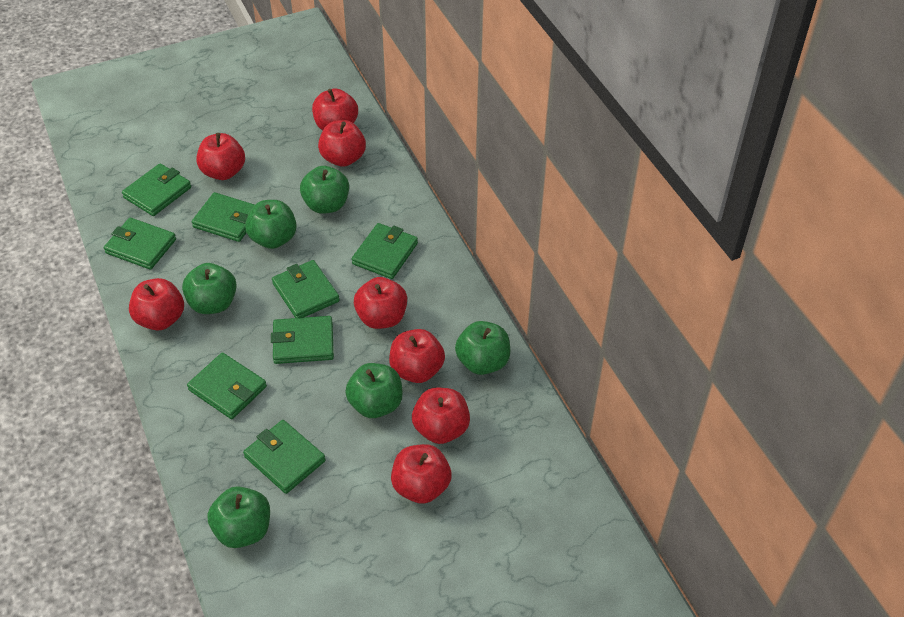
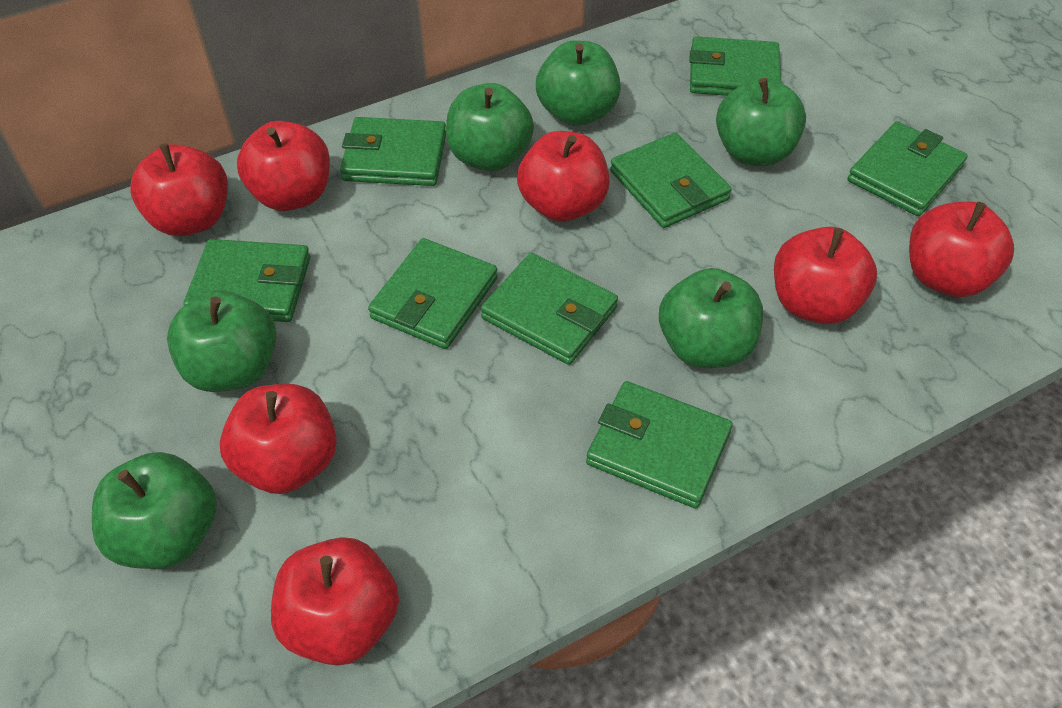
red apple: [129,278,184,330] [196,133,245,180] [312,88,358,131] [318,120,366,167] [354,277,407,329] [389,329,445,383] [391,444,452,504] [412,388,470,444] = 8 -> [130,143,228,236] [220,384,337,494] [237,121,330,211] [271,537,399,666] [517,131,610,222] [774,227,877,324] [909,202,1014,297] = 7

